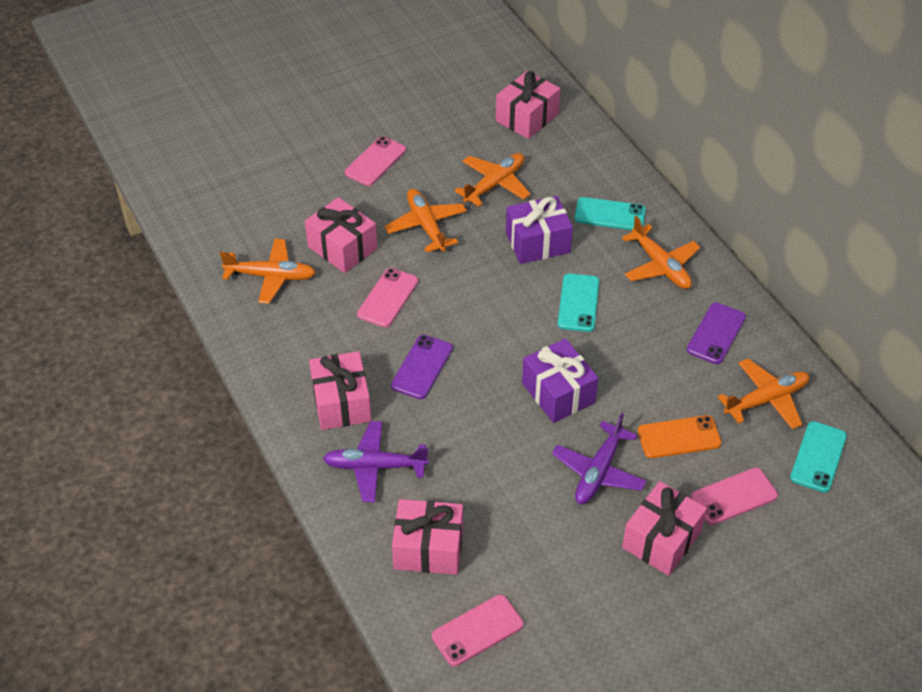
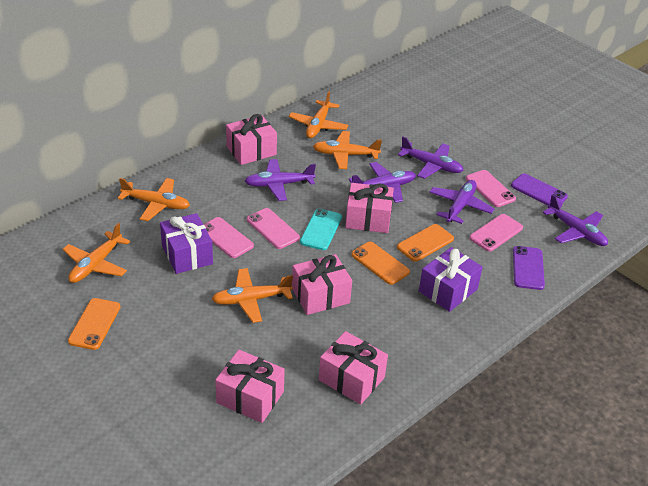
orange phone: [637,415,722,458] = 1 -> [68,298,120,350] [351,242,410,285] [397,224,454,262] = 3
purple plane: [323,421,429,502] [552,413,647,504] = 2 -> [245,159,316,201] [349,162,416,203] [398,136,464,179] [430,180,495,224] [543,194,608,246] = 5
turquoise phone: [558,273,599,332] [574,197,646,230] [790,421,847,493] = 3 -> [300,208,342,250] = 1

